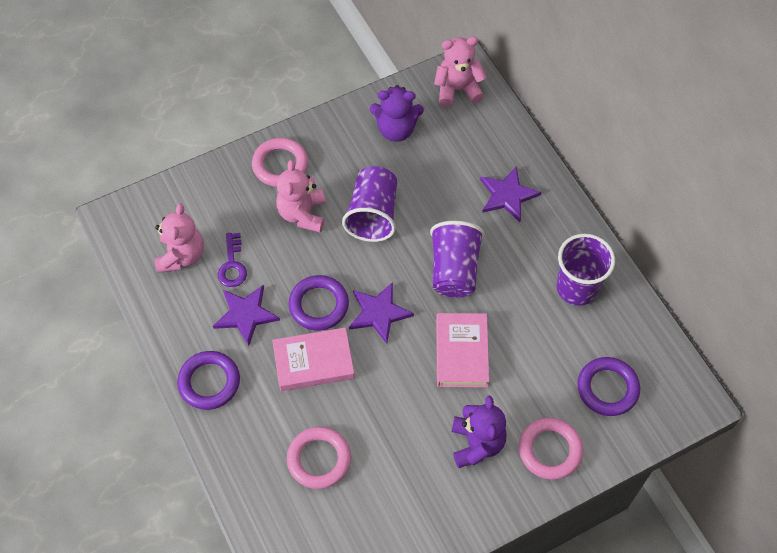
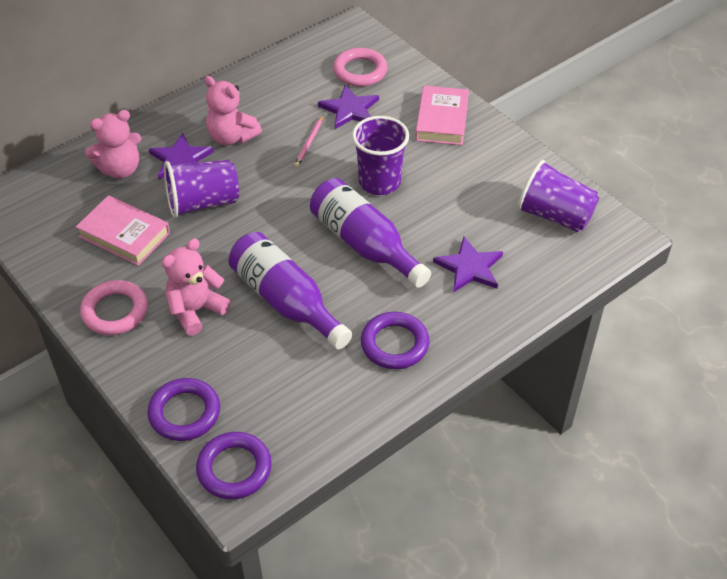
pink pencil: none = 0 -> [294,115,323,167] = 1
pink ring: [252,138,308,187] [287,427,351,489] [519,418,583,480] = 3 -> [80,280,148,335] [333,48,388,86] = 2
purple bottle: none = 0 -> [229,232,352,349] [310,178,431,288] = 2
purple key: [218,233,247,287] = 1 -> none = 0
purple teddy bear: [370,85,424,142] [452,396,506,468] = 2 -> none = 0

